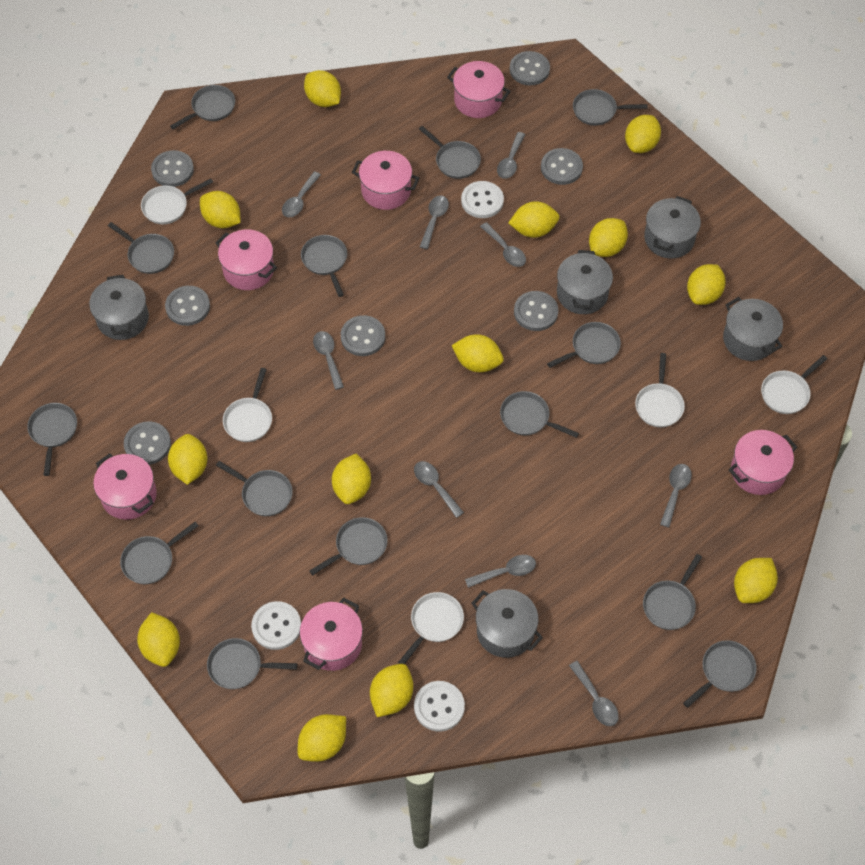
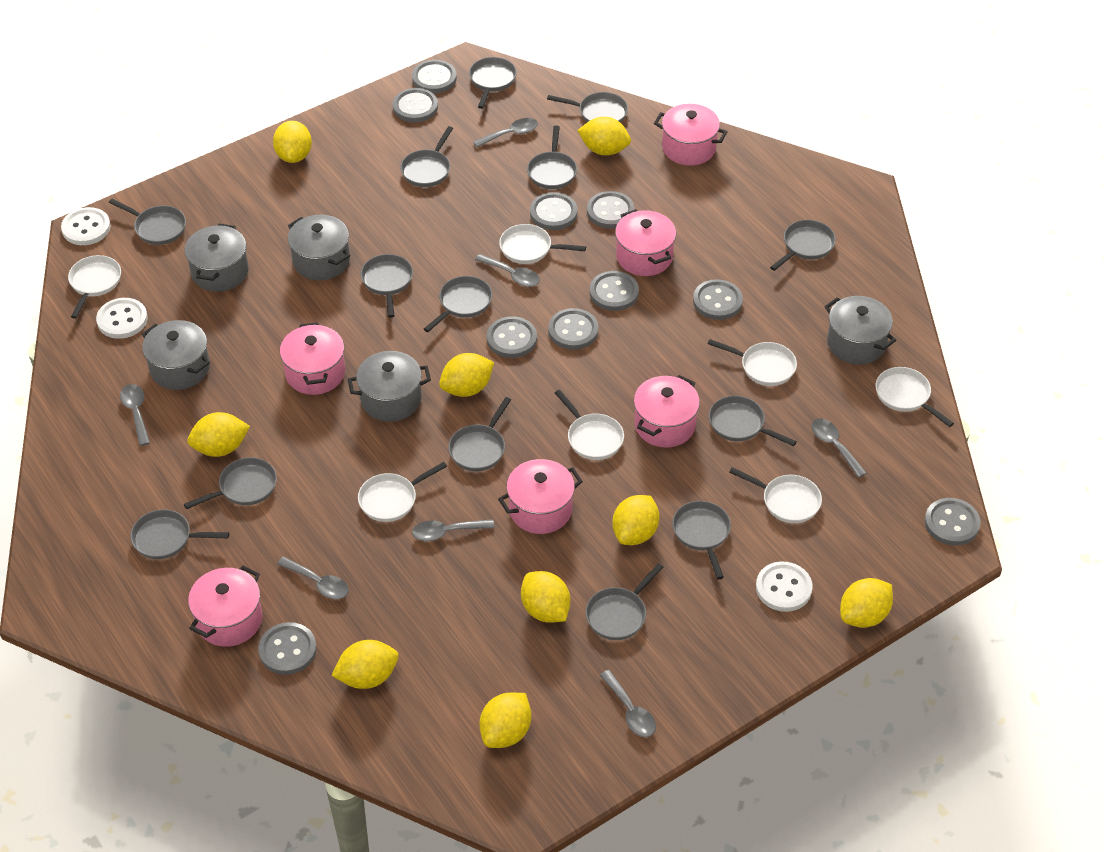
grey button: [124,421,171,465] [151,150,194,187] [165,286,210,326] [341,315,385,356] [509,51,550,85] [514,291,558,331] [541,148,583,185] = 7 -> [258,622,317,675] [393,88,438,122] [412,60,457,93] [487,316,537,358] [530,192,577,230] [548,308,598,350] [587,191,634,229] [590,271,639,311] [693,279,743,320] [925,498,980,546] = 10
grey spoon: [282,171,321,218] [313,331,344,390] [414,461,464,518] [420,196,449,249] [465,555,536,588] [480,222,526,267] [497,132,525,179] [569,661,619,726] [660,464,692,527] = 9 -> [120,384,150,446] [277,557,349,599] [412,519,495,541] [473,118,538,148] [475,254,540,287] [600,670,656,737] [811,418,866,478] = 7
white pan: [141,178,213,224] [223,368,272,442] [398,592,464,664] [635,353,685,427] [761,355,827,414] = 5 -> [68,255,121,319] [358,462,447,522] [499,224,586,264] [555,390,624,460] [708,339,797,386] [729,467,822,523] [876,367,954,427] = 7
yellow lemon: [137,612,180,667] [168,434,208,485] [200,191,241,228] [298,714,346,762] [304,70,341,107] [332,453,371,504] [370,664,413,717] [452,334,504,372] [508,201,560,238] [589,218,628,257] [625,115,661,153] [687,264,726,305] [734,558,778,603] = 13 -> [187,412,250,457] [273,121,312,163] [332,640,399,689] [439,353,494,397] [479,693,531,748] [521,571,570,622] [577,117,631,155] [612,495,659,545] [840,578,893,628] = 9

